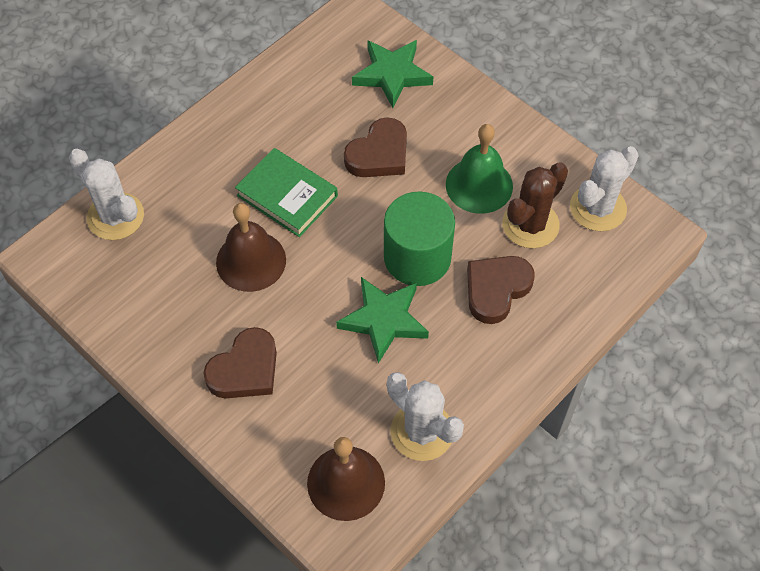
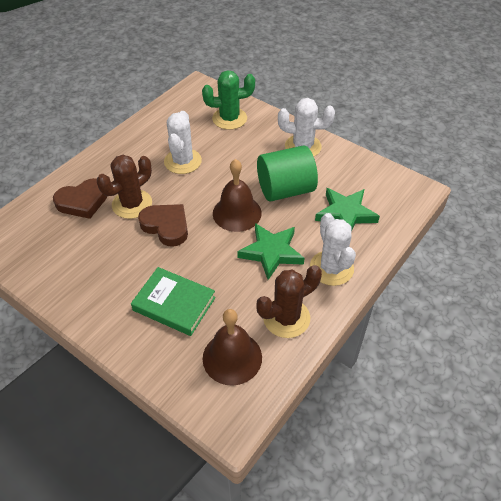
brown cactus: [502,162,568,248] = 1 -> [97,155,152,219] [256,265,322,338] = 2
brown heart: [204,327,277,398] [344,117,407,177] [467,256,535,324] = 3 -> [53,178,108,219] [138,204,188,247] = 2
green bell: [446,124,513,214] = 1 -> none = 0
green cactus: none = 0 -> [202,70,255,130] = 1

